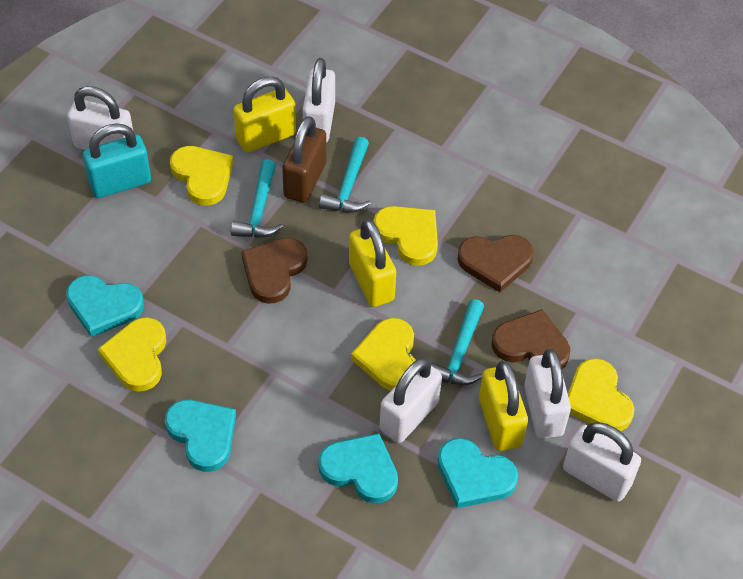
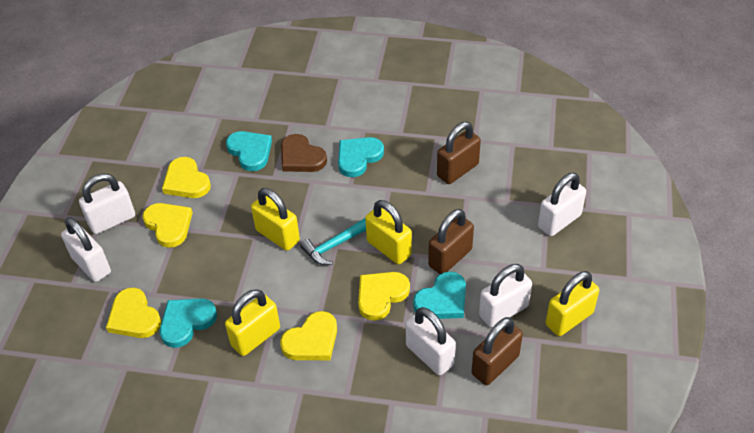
brown heart: [241,238,307,304] [457,235,534,292] [491,309,570,369] = 3 -> [281,134,327,172] = 1
brown padlock: [282,116,326,203] = 1 -> [428,209,474,274] [437,122,481,184] [472,317,523,385] = 3
turquoise hammer: [231,160,283,238] [319,137,371,213] [431,299,484,385] = 3 -> [300,218,366,265] = 1
turquoise padlock: [83,123,151,198] = 1 -> none = 0
yellow padlock: [233,76,296,153] [349,219,396,307] [479,361,528,451] = 3 -> [225,289,280,356] [251,188,300,251] [365,200,412,264] [546,271,599,336] = 4

